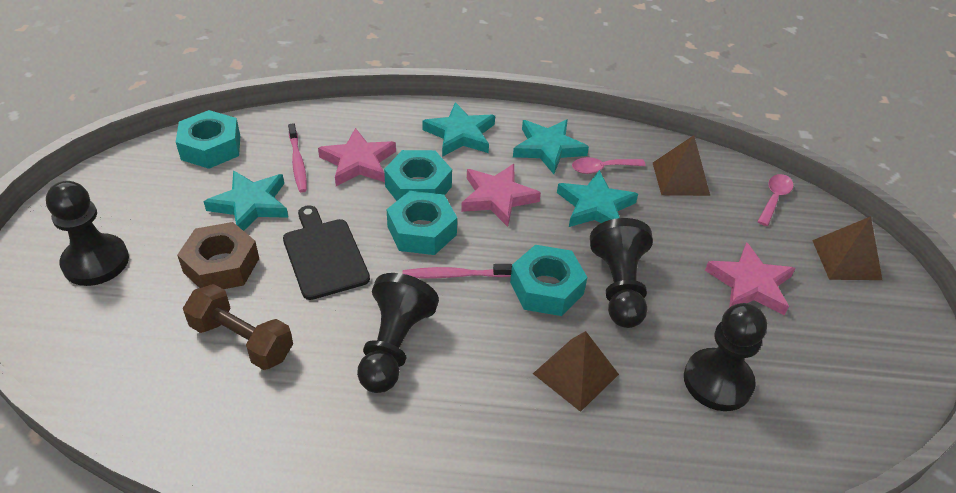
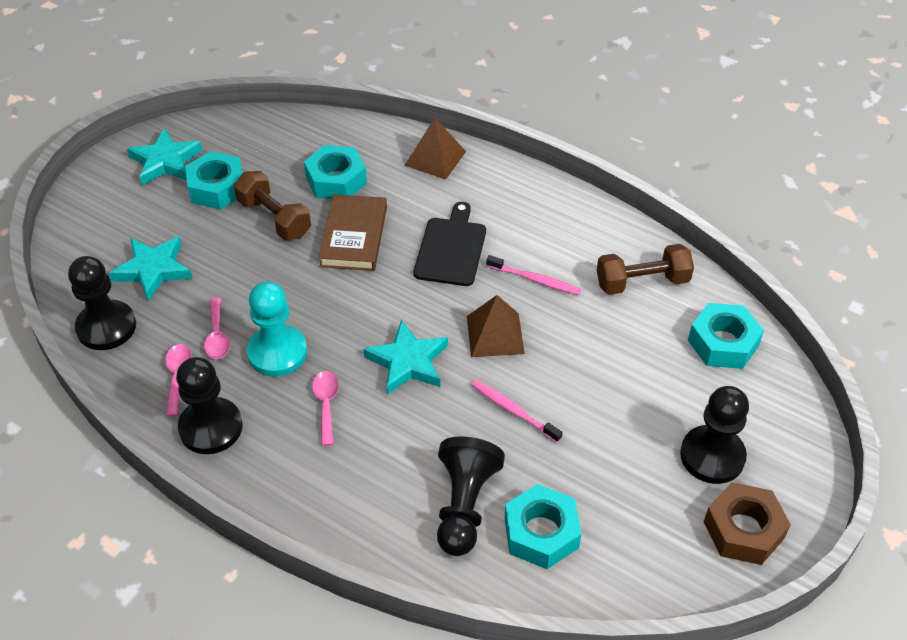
brown book: none = 0 -> [318,194,387,271] = 1
brown dumbbell: [183,284,293,370] = 1 -> [234,171,311,240] [597,244,694,295] = 2
brown pyramid: [533,331,619,412] [653,135,710,196] [812,216,882,280] = 3 -> [404,118,466,180] [467,295,525,357] = 2
pink spoon: [572,157,646,174] [757,174,793,226] = 2 -> [165,344,192,416] [204,298,230,359] [312,371,339,446] = 3
pink star: [318,128,396,186] [461,164,541,227] [705,242,795,316] = 3 -> none = 0
turquoise pawn: none = 0 -> [246,281,307,377] = 1
turquoise star: [203,170,288,231] [422,102,495,157] [513,119,589,174] [557,170,638,227] = 4 -> [109,236,192,302] [127,129,203,185] [363,320,448,395] = 3

